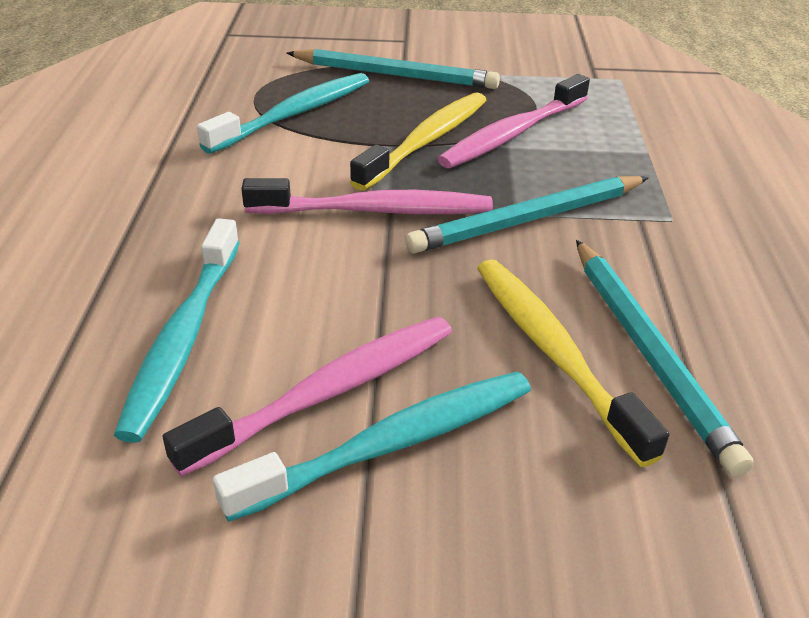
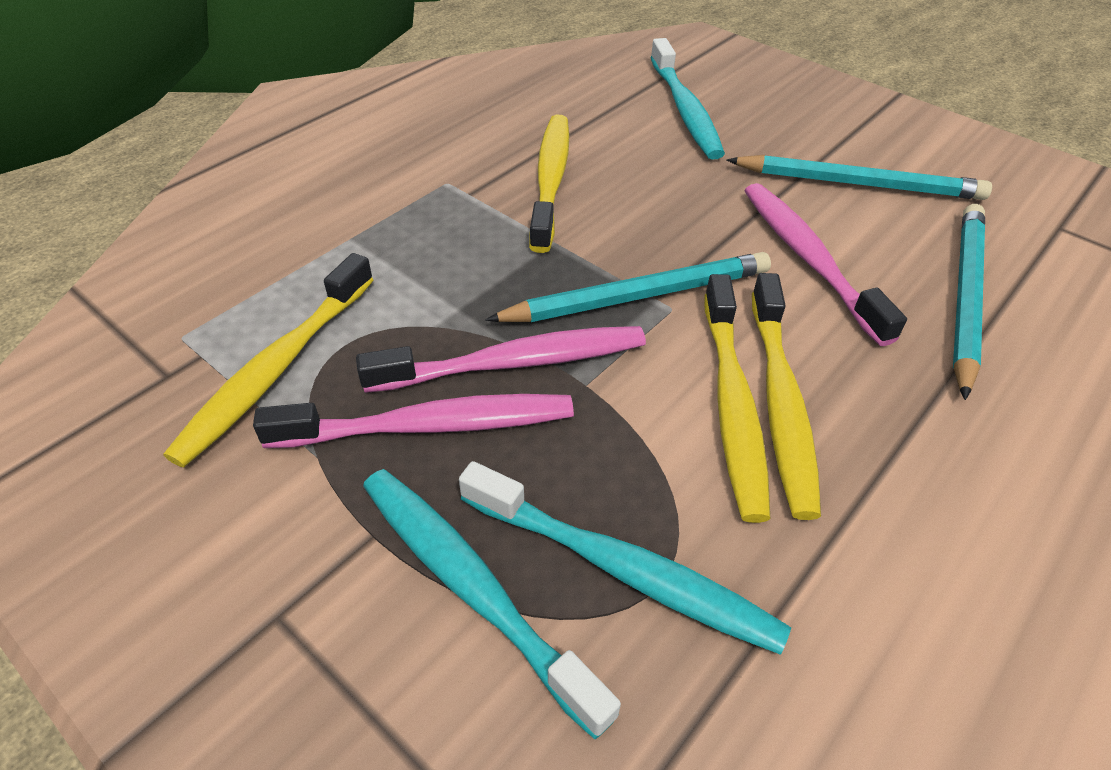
yellow toothbrush: [350,92,486,191] [477,259,669,467] = 2 -> [163,253,374,468] [529,115,569,253] [704,274,770,523] [752,273,821,520] = 4

